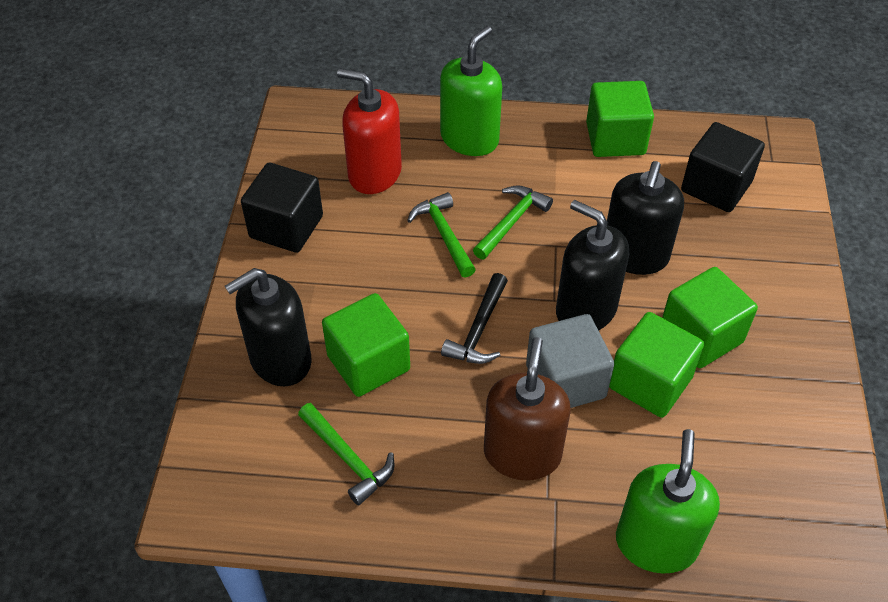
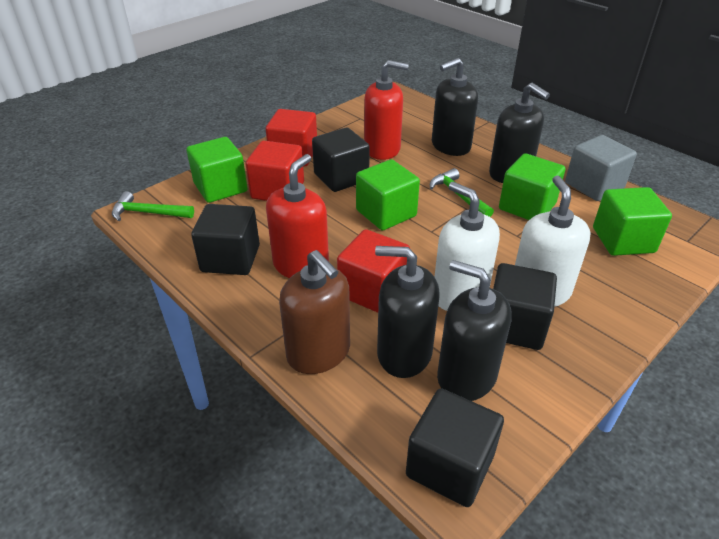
black cube: [241,163,323,253] [681,122,765,212] = 2 -> [191,204,260,275] [312,127,370,192] [406,388,504,507] [493,263,557,350] = 4
black hammer: [441,273,508,364] = 1 -> none = 0
black soap dispenser: [225,268,312,386] [556,200,629,331] [607,161,684,275] = 3 -> [375,246,440,378] [432,58,478,156] [437,260,512,401] [489,83,550,183] = 4
green hammer: [298,403,394,506] [407,192,476,278] [473,185,553,260] = 3 -> [112,191,194,221] [430,168,494,217] = 2
green soap dispenser: [440,26,502,156] [616,429,720,573] = 2 -> none = 0
red cube: none = 0 -> [246,141,304,201] [266,109,317,166] [337,229,410,313] = 3
red soap dispenser: [337,69,402,194] = 1 -> [266,154,329,278] [364,60,409,160] = 2
white soap dispenser: none = 0 -> [434,182,500,311] [515,175,591,307] = 2

